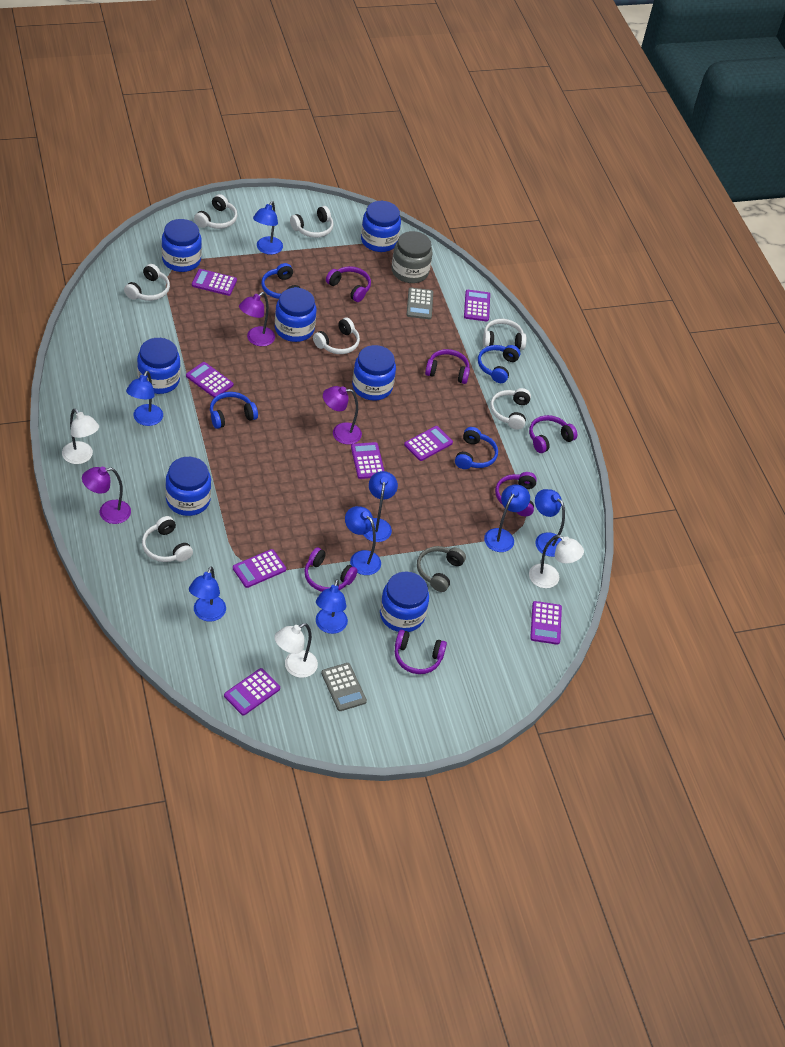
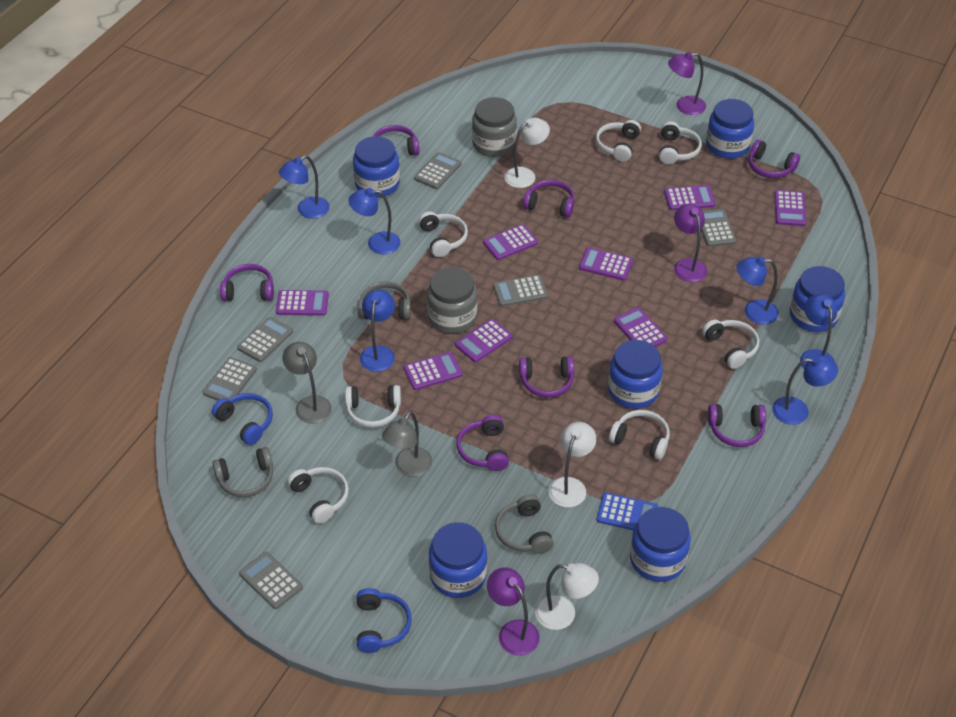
blue calculator: none = 0 -> [596,493,658,530] = 1
blue headphones: [210,392,258,429] [261,263,300,299] [455,427,498,469] [478,345,520,383] = 4 -> [212,393,273,445] [357,588,412,653] = 2
blue jar: [137,338,180,394] [162,219,202,272] [165,457,211,516] [275,288,316,342] [352,345,396,401] [361,201,401,252] [380,571,429,632] = 7 -> [353,136,400,198] [429,522,487,598] [608,340,663,409] [630,507,691,582] [706,99,754,159] [790,266,845,332] = 6
blue lamp: [126,371,163,426] [189,566,226,622] [253,201,283,255] [316,579,348,634] [345,506,381,575] [363,471,398,542] [484,484,530,552] [535,489,565,557] = 8 -> [279,155,329,219] [348,188,401,254] [360,290,395,372] [737,257,779,325] [772,355,838,425] [800,294,837,369] = 6
grey calculator: [321,663,367,711] [407,288,433,319] = 2 -> [203,357,257,401] [237,317,293,362] [239,552,303,609] [414,152,462,189] [493,275,548,307] [701,209,736,247] = 6
grey headphones: [417,546,466,592] = 1 -> [212,447,273,497] [358,281,411,319] [495,494,554,554] = 3
grey jar: [391,231,433,283] = 1 -> [427,267,477,333] [472,97,517,157] = 2
grey lamp: none = 0 -> [282,342,332,424] [382,412,432,477] = 2
purple headphones: [304,547,358,592] [326,266,371,302] [395,630,447,674] [425,349,470,384] [495,472,537,516] [529,415,577,453] = 6 -> [220,264,274,301] [373,125,419,155] [456,415,509,471] [519,356,574,398] [523,180,575,218] [708,404,766,447] [748,140,800,178] = 7

